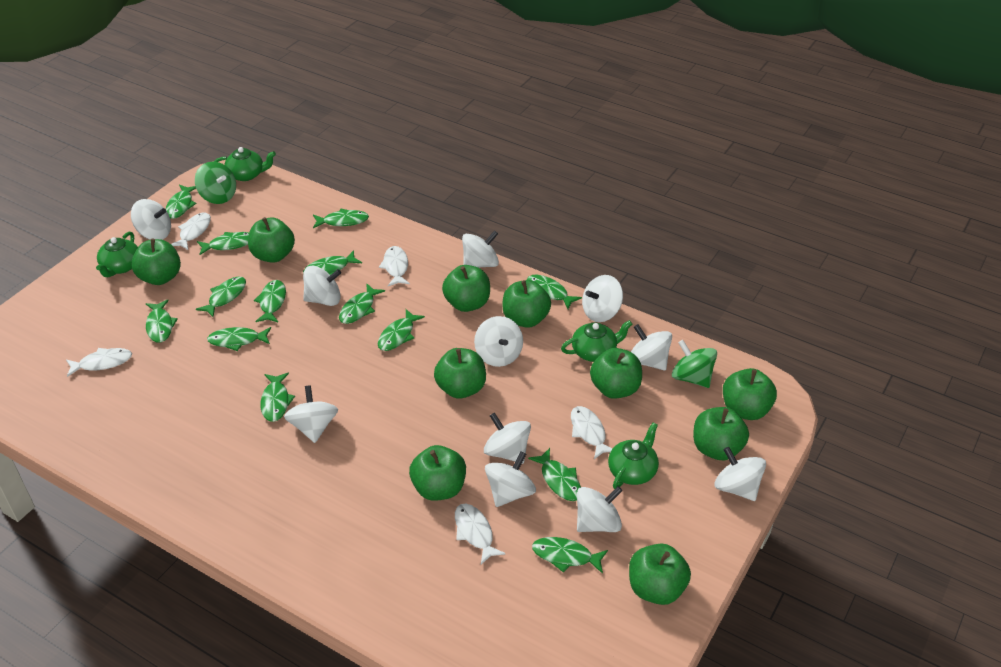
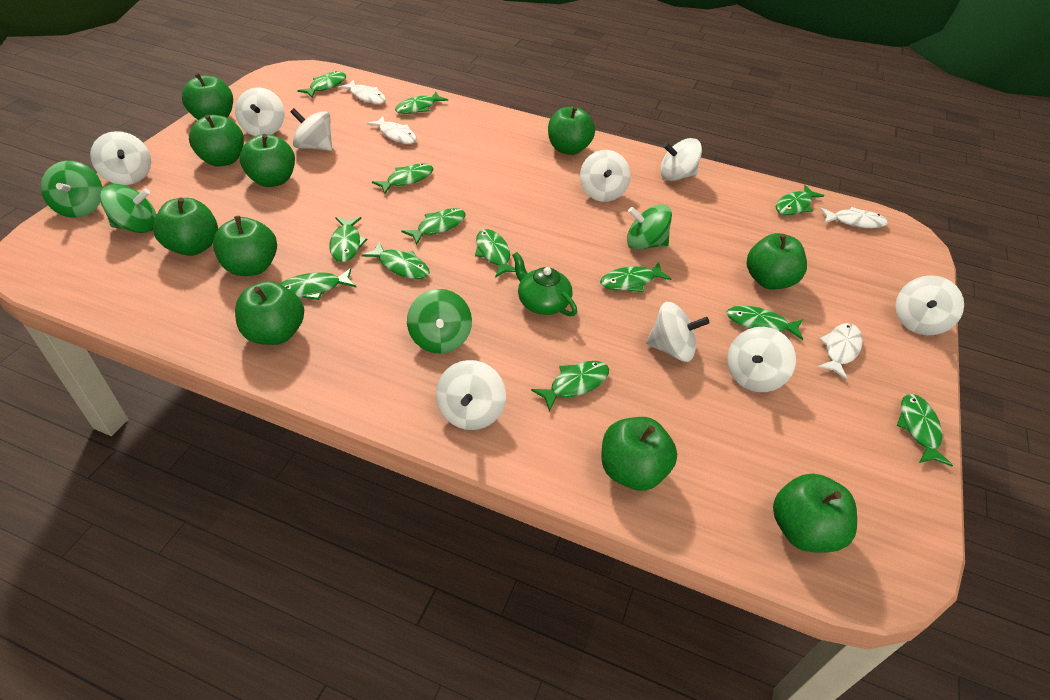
green fish: [146,299,178,343] [166,185,197,219] [196,276,246,317] [197,232,249,255] [207,327,271,351] [254,280,286,322] [260,373,295,422] [303,250,362,275] [313,209,369,228] [339,284,385,324] [378,309,425,351] [527,275,582,309] [528,448,581,501] [532,537,608,574] = 14 -> [280,268,356,300] [297,71,346,98] [329,217,367,262] [362,242,430,279] [372,163,434,194] [395,92,448,114] [401,208,466,245] [475,229,515,278] [531,361,609,412] [600,263,672,292] [727,306,803,340] [776,185,824,215] [896,394,953,466] = 13
green spinning top: [195,161,236,204] [672,340,717,388] = 2 -> [41,161,103,218] [100,184,157,233] [407,289,472,353] [627,204,672,250] = 4
green teapot: [96,232,138,277] [214,147,276,181] [561,320,632,362] [608,423,659,489] = 4 -> [512,252,577,317] = 1
white fish: [66,348,132,377] [171,212,211,250] [379,246,410,286] [455,504,506,564] [571,406,613,459] = 5 -> [338,80,386,104] [367,116,417,144] [818,323,863,380] [820,207,888,228] = 4
white spinning top: [131,199,171,240] [284,385,338,443] [303,266,341,306] [462,231,499,268] [474,316,523,367] [484,413,531,464] [485,451,536,507] [577,486,622,532] [582,275,623,322] [631,324,672,371] [715,447,766,501] = 11 -> [90,131,151,185] [235,87,285,136] [290,108,332,151] [436,360,506,430] [580,150,631,202] [646,302,710,362] [660,138,702,181] [727,327,796,392] [895,275,964,335] = 9

